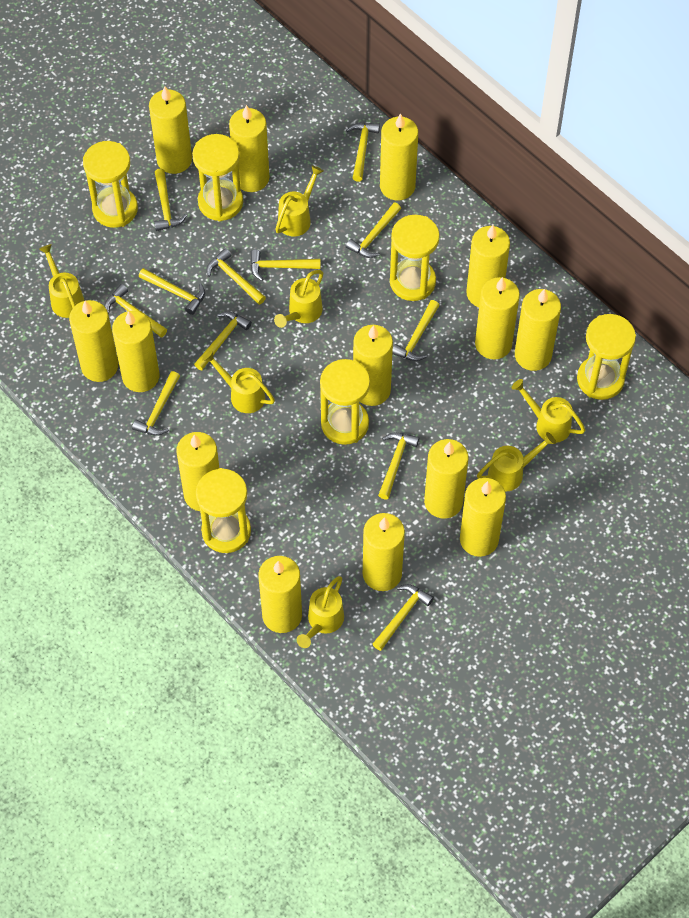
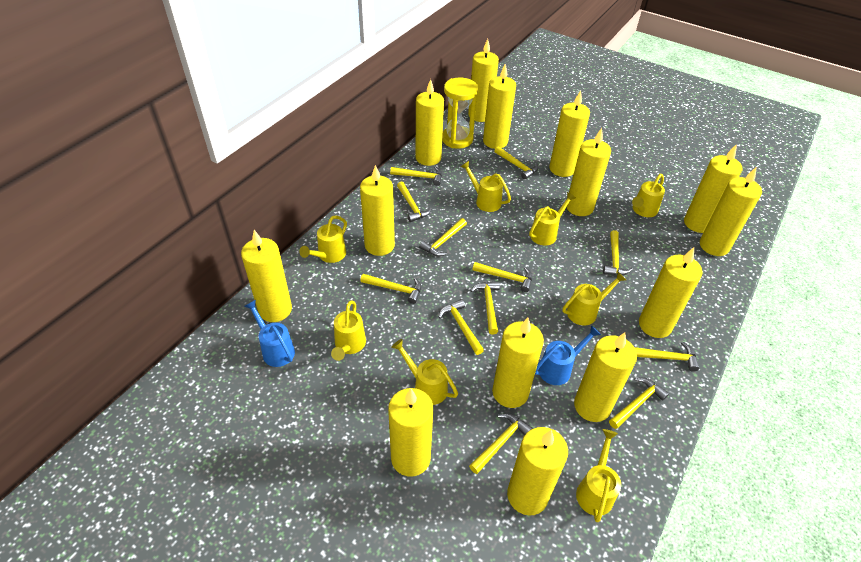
blue watering can: none = 0 -> [244,300,295,367] [535,325,601,385] = 2
yellow hourglass: [83,141,138,228] [192,134,243,221] [196,468,251,553] [320,359,370,445] [390,215,440,301] [577,314,636,400] = 6 -> [442,78,478,149] = 1
yellow watering can: [39,244,85,318] [202,350,275,413] [274,270,323,328] [275,165,323,236] [297,576,344,648] [477,432,556,491] [511,379,585,443] = 7 -> [299,215,347,263] [331,300,366,361] [391,339,458,405] [460,161,511,212] [529,192,576,245] [563,272,626,326] [576,429,621,522] [632,174,665,217] = 8

